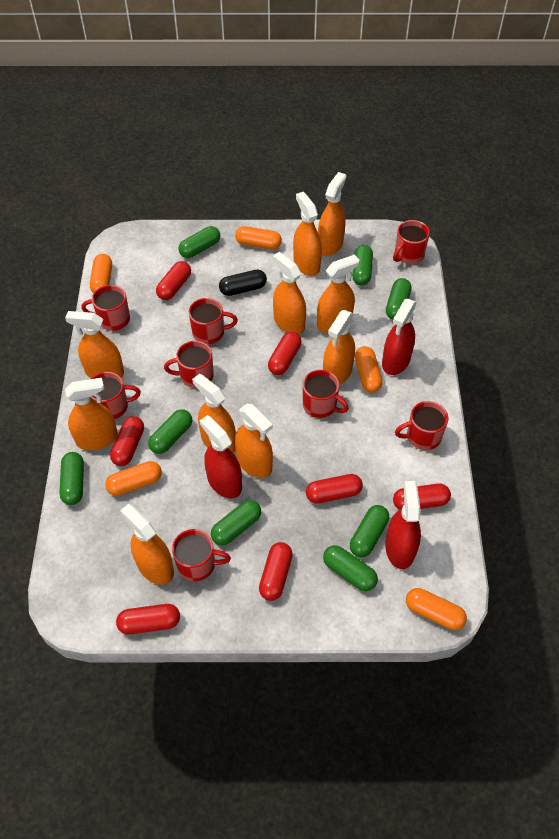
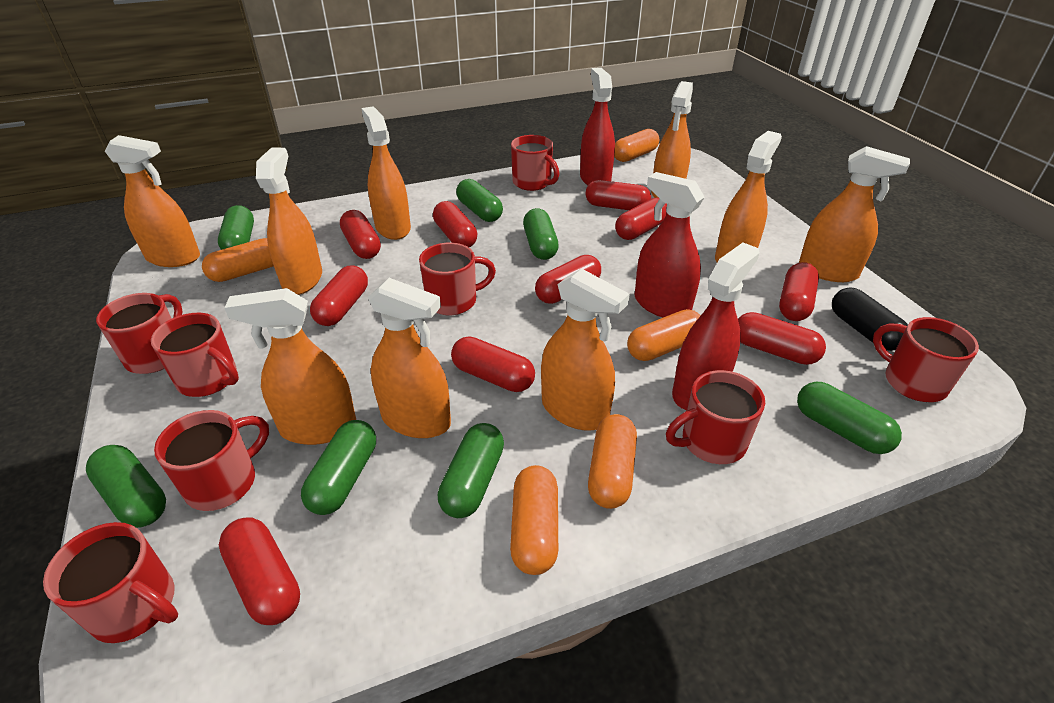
green capsule: [59,452,84,505] [148,409,192,454] [178,226,220,258] [211,500,261,545] [323,545,378,591] [350,505,389,557] [352,245,373,286] [386,278,412,320] = 8 -> [86,445,166,528] [218,205,254,250] [301,420,376,515] [438,423,504,518] [456,179,503,222] [523,208,559,260] [797,382,902,454] = 7
orange spray bottle: [65,311,124,378] [65,378,118,450] [120,504,174,585] [192,374,236,453] [235,404,273,478] [273,252,306,334] [293,192,322,276] [317,254,359,333] [318,172,346,256] [323,310,355,385] = 10 -> [105,135,200,267] [224,288,356,445] [256,148,322,295] [361,106,411,240] [368,278,451,438] [541,269,630,431] [651,81,693,198] [715,131,782,262] [799,146,910,282] = 9
red capsule: [110,416,144,466] [116,604,180,635] [156,261,191,300] [259,542,293,601] [268,332,301,375] [306,474,363,503] [393,483,451,510] = 7 -> [219,517,300,625] [310,265,368,326] [340,210,381,259] [433,201,477,247] [451,336,535,392] [535,255,601,304] [585,180,651,210] [615,198,667,240] [738,312,826,365] [779,262,819,321] = 10

